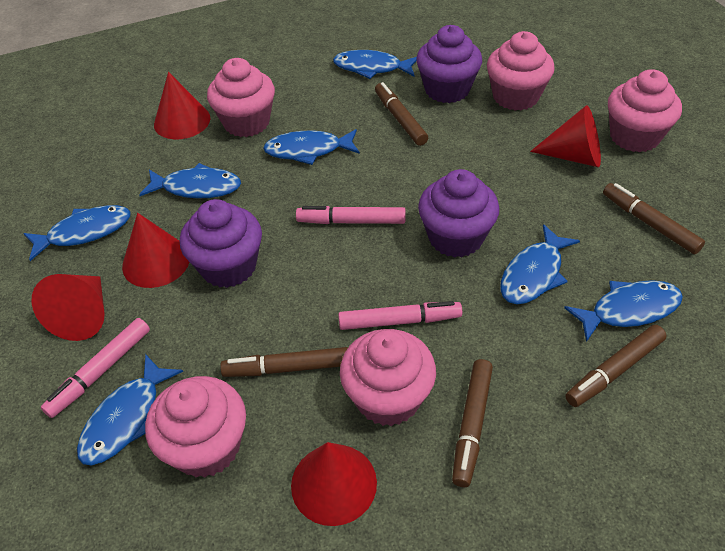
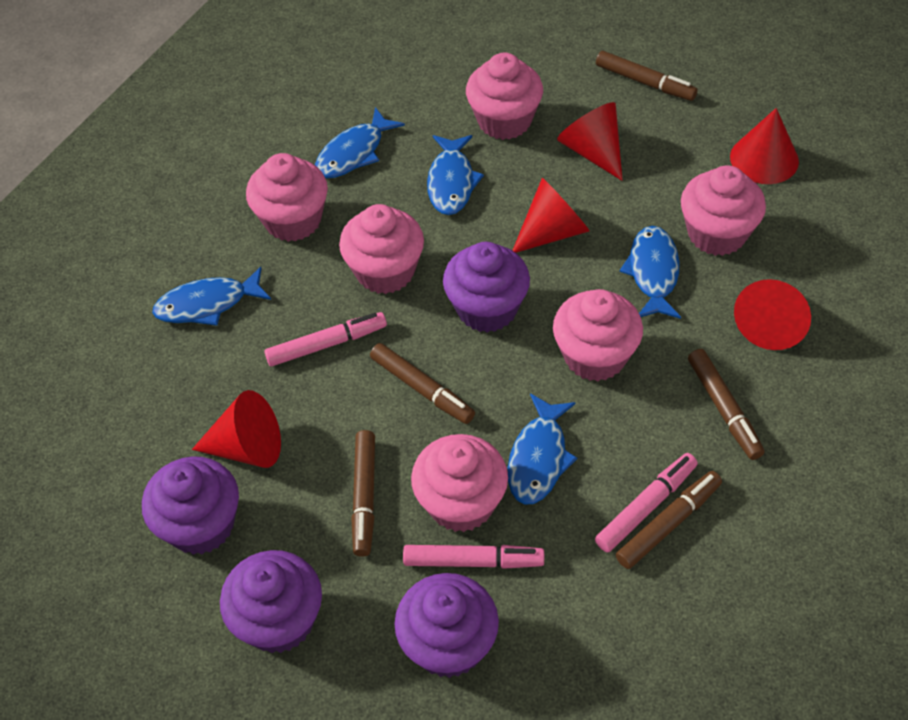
blue fish: [23,205,131,261] [77,354,183,466] [139,163,241,199] [263,129,360,165] [333,50,417,79] [500,224,580,304] [564,280,683,342] = 7 -> [152,267,271,326] [315,107,405,178] [427,135,484,215] [508,393,577,505] [620,226,681,319] = 5
pink cupcake: [145,376,246,478] [207,58,275,137] [340,329,436,426] [487,31,555,111] [608,69,682,152] = 5 -> [246,153,328,242] [339,204,424,294] [411,434,508,532] [466,53,543,140] [553,289,643,381] [681,165,766,256] = 6
purple cupcake: [180,199,262,288] [416,25,482,103] [418,169,499,258] = 3 -> [142,457,239,555] [220,550,322,653] [394,573,499,678] [443,242,530,333] = 4

